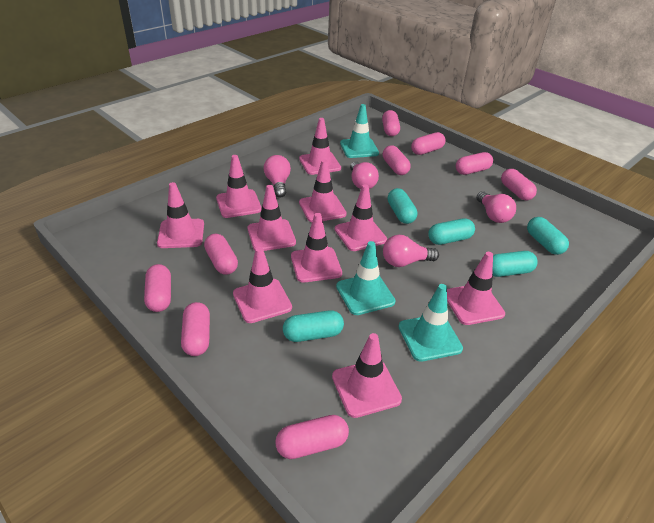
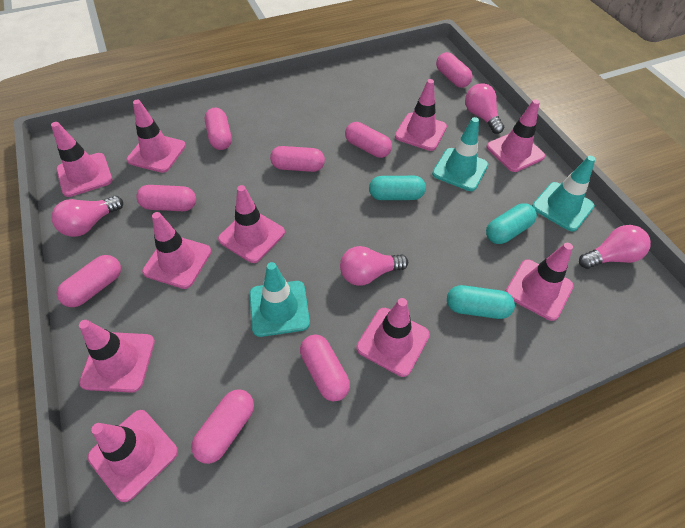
pink capsule: [144,264,171,312] [181,302,210,356] [204,234,238,275] [275,415,349,459] [382,110,400,136] [383,145,410,175] [411,132,445,155] [456,152,493,175] [501,169,537,200] = 9 -> [57,255,121,307] [136,185,196,211] [191,389,254,464] [205,108,232,150] [270,146,325,172] [300,335,350,401] [345,122,392,158] [436,52,473,88] = 8
turquoise capsule: [283,310,344,342] [388,188,417,224] [428,218,475,245] [492,251,538,277] [527,217,569,255] = 5 -> [369,176,426,200] [447,285,515,319] [486,203,537,244] = 3

